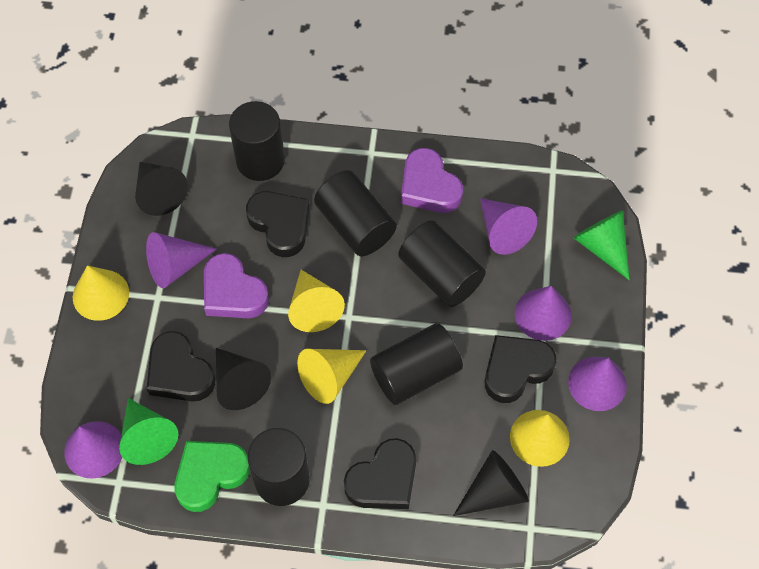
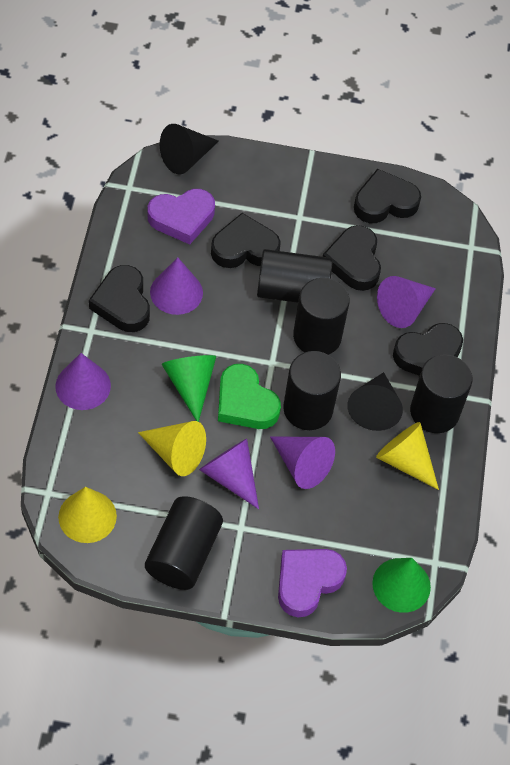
black cone: [135,162,188,216] [216,348,271,410] [453,450,529,516] = 3 -> [160,124,219,174] [347,372,403,431] = 2
black heart: [147,331,215,401] [246,191,309,257] [344,438,416,509] [485,335,556,403] = 4 -> [89,265,150,332] [211,213,281,268] [323,225,381,291] [354,169,421,223] [393,323,463,376] = 5
yellow cone: [73,265,129,321] [288,270,345,332] [297,349,367,404] [510,410,570,467] = 4 -> [58,487,117,543] [138,421,206,476] [376,422,439,490] = 3

